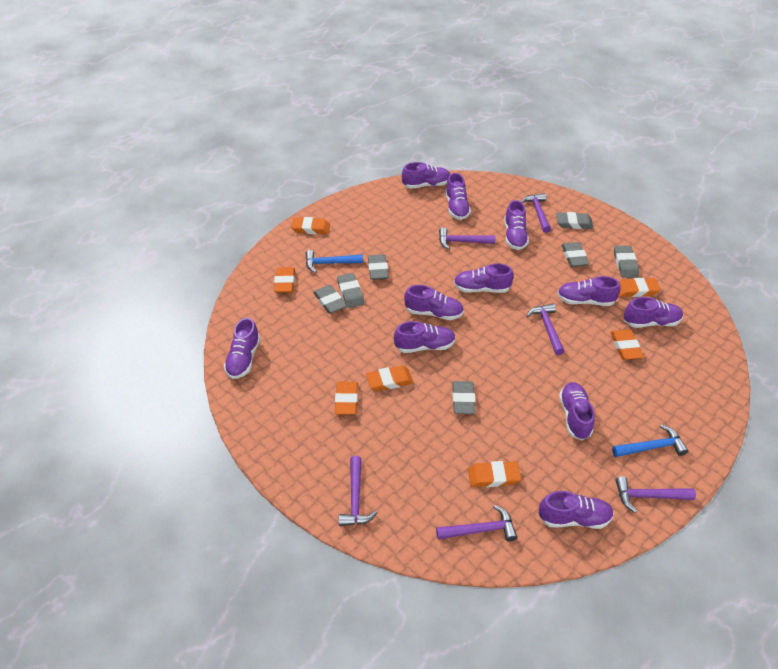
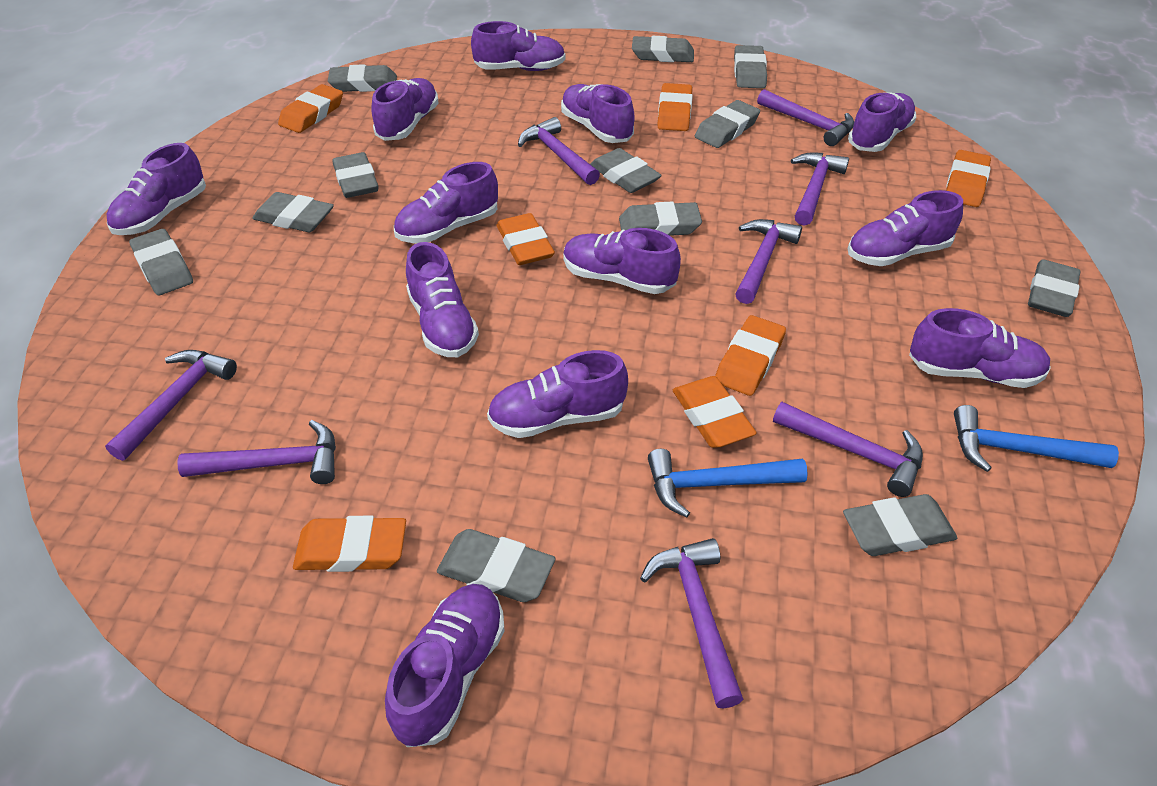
grey eraser: [313,285,347,314] [337,273,364,308] [368,254,389,280] [452,381,476,414] [556,212,593,229] [561,242,589,267] [614,246,639,278] = 7 -> [129,229,193,295] [252,192,334,232] [328,64,397,92] [332,152,378,198] [437,529,556,602] [590,148,662,193] [619,201,702,236] [632,36,694,62] [695,100,760,148] [734,45,767,88] [843,494,957,556] [1028,259,1080,317] = 12
purple hammer: [339,456,378,526] [436,505,517,542] [439,227,495,249] [521,193,551,233] [526,303,564,355] [615,476,696,513] = 6 -> [105,350,237,461] [177,420,336,484] [518,117,600,185] [640,538,743,709] [735,219,802,304] [757,89,854,146] [773,402,923,497] [791,153,849,226] = 8
purple shoe: [224,318,260,379] [394,321,456,353] [402,162,450,189] [404,285,464,320] [445,173,471,220] [453,263,514,293] [504,200,529,250] [539,491,614,529] [557,276,620,306] [559,382,595,440] [624,297,683,328] = 11 -> [107,143,206,235] [371,78,439,141] [385,584,505,747] [394,162,498,243] [406,242,479,357] [471,21,565,71] [487,350,628,438] [561,84,635,143] [563,228,681,294] [848,92,916,152] [848,190,963,266] [909,308,1051,388] = 12

